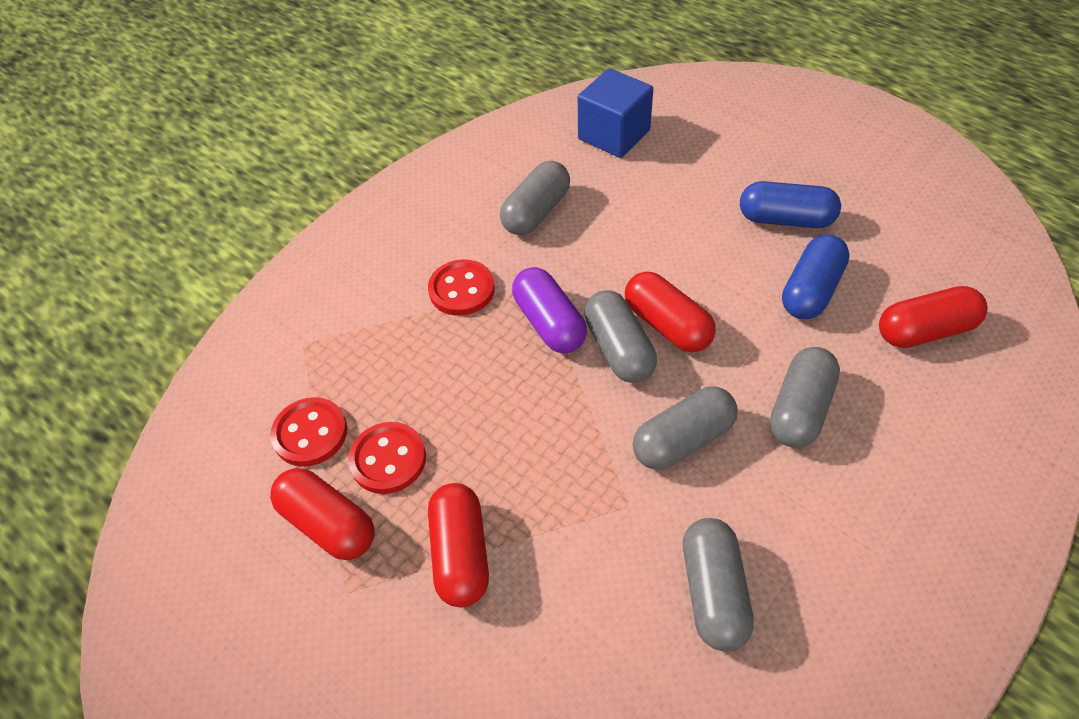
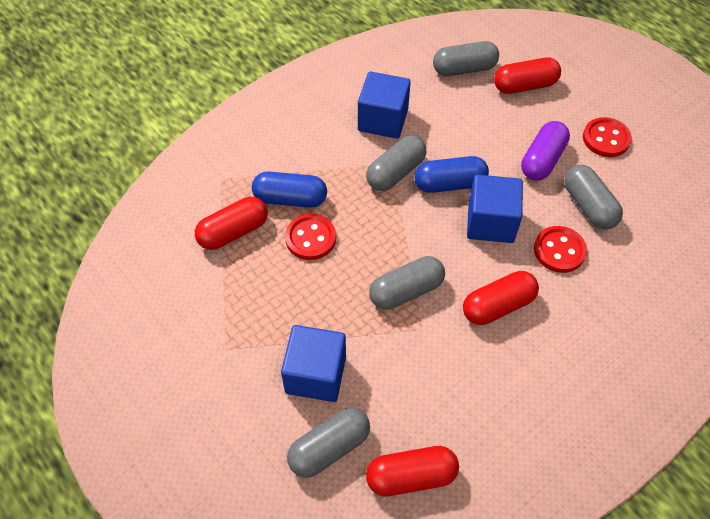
blue cube: [578,68,653,158] = 1 -> [281,325,346,402] [358,71,411,139] [467,174,523,243] = 3

